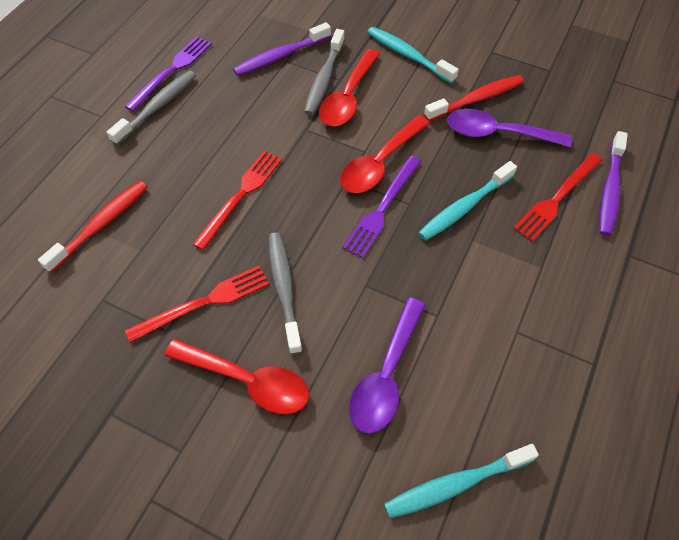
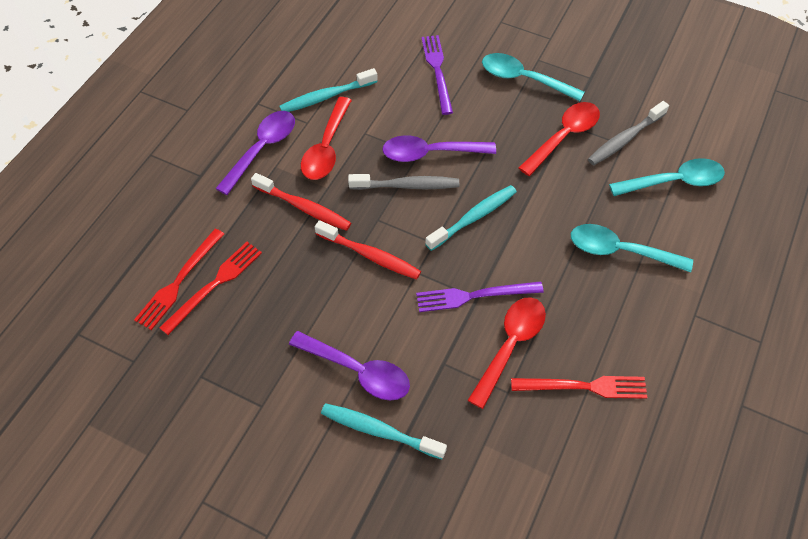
grey toothbrush: [107,70,196,145] [268,232,303,355] [304,29,345,115] = 3 -> [348,174,459,190] [588,101,669,165] = 2
purple spoon: [349,297,426,434] [447,109,572,147] = 2 -> [215,111,295,195] [289,331,410,401] [382,135,496,162] = 3
purple toothbrush: [233,22,331,76] [599,131,628,236] = 2 -> none = 0
turquoise spoon: none = 0 -> [482,53,585,101] [571,224,693,273] [609,158,725,196] = 3

